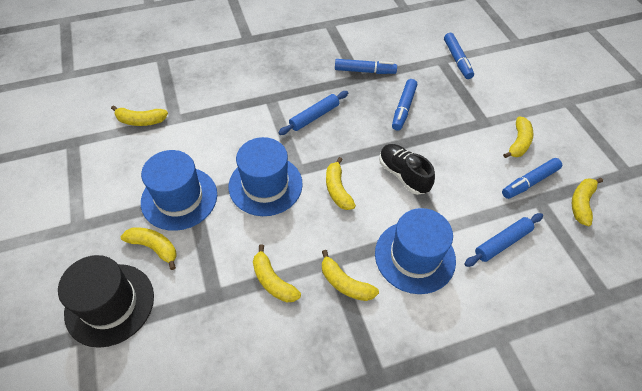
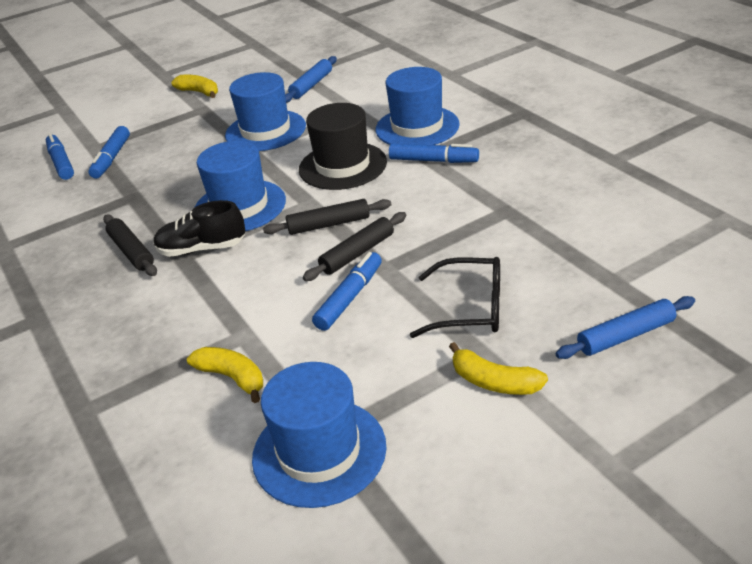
black glasses: none = 0 -> [410,257,500,338] = 1
black rolling pin: none = 0 -> [103,214,157,276] [263,199,391,235] [303,212,406,281] = 3
blue hat: [141,150,217,231] [229,137,303,216] [375,208,456,294] = 3 -> [194,141,286,231] [225,72,306,151] [252,362,386,508] [375,67,460,145] = 4
yellow banana: [111,105,168,126] [121,227,177,270] [253,244,301,302] [322,250,379,301] [326,157,356,210] [503,117,533,158] [572,178,603,226] = 7 -> [171,75,218,98] [187,347,263,403] [449,342,548,395] = 3

